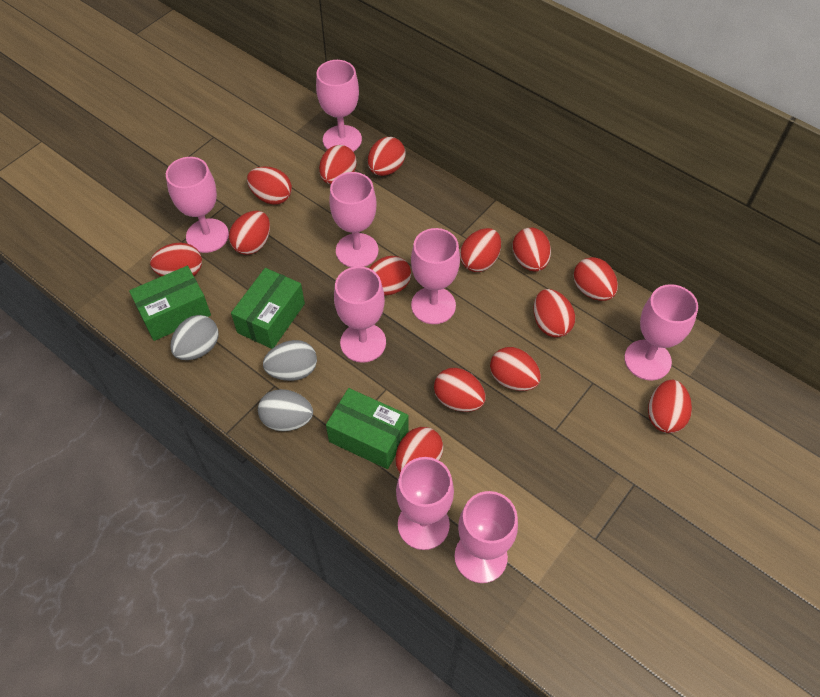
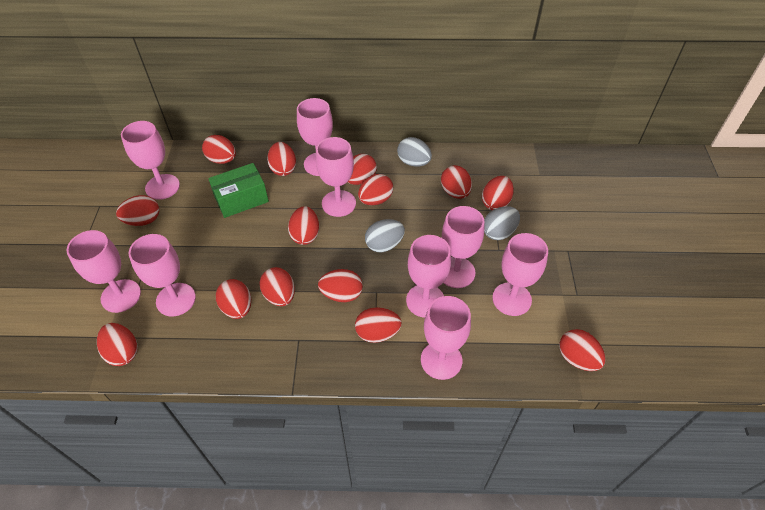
green box: [129,266,211,341] [231,268,305,349] [326,388,409,469] = 3 -> [208,163,269,218] = 1
pink goblet: [166,157,229,253] [316,60,362,152] [329,172,379,267] [334,266,386,363] [396,457,454,550] [411,228,460,324] [455,491,518,583] [624,284,698,381] = 8 -> [67,230,141,313] [121,121,180,200] [129,234,196,316] [297,98,333,176] [316,137,356,217] [406,235,451,318] [421,296,471,380] [442,206,484,288] [492,233,548,316] = 9

